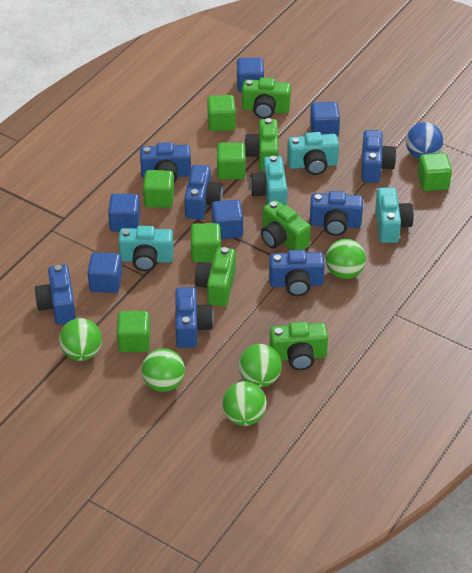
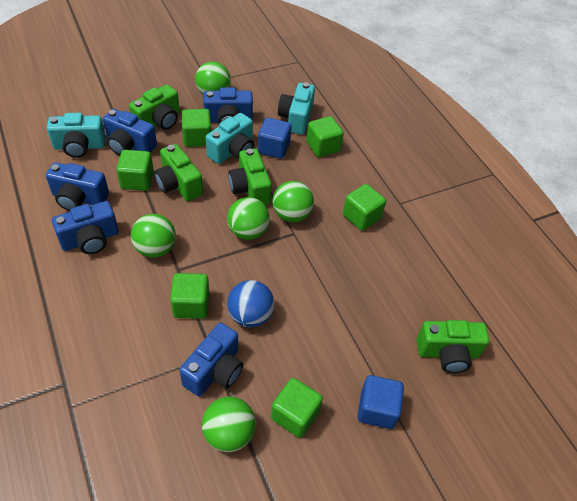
blue camera: [35,265,76,325] [140,142,191,183] [175,287,214,348] [184,165,223,220] [269,250,325,296] [310,191,363,236] [361,130,396,183] = 7 -> [46,162,109,211] [52,201,119,254] [103,109,157,155] [179,323,243,397] [203,87,253,124] = 5
blue cube: [87,252,122,293] [108,194,140,232] [212,200,243,239] [237,58,264,92] [310,102,340,137] = 5 -> [258,118,292,159] [358,375,404,429] = 2
green camera: [195,247,236,306] [242,77,291,119] [244,118,278,171] [261,200,311,250] [269,322,328,370] = 5 -> [129,85,180,130] [154,144,203,201] [228,148,272,205] [417,320,489,373] = 4
turquoise camera: [118,226,174,271] [250,155,287,205] [287,132,339,175] [375,187,414,243] = 4 -> [47,113,106,158] [206,113,254,164] [278,82,315,135] = 3

